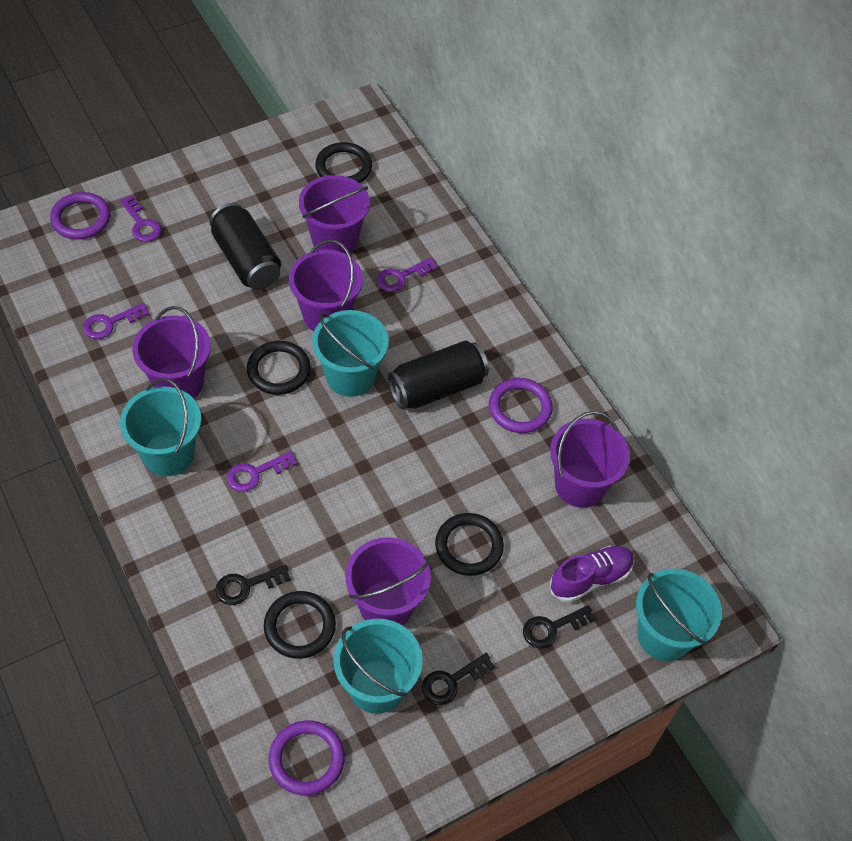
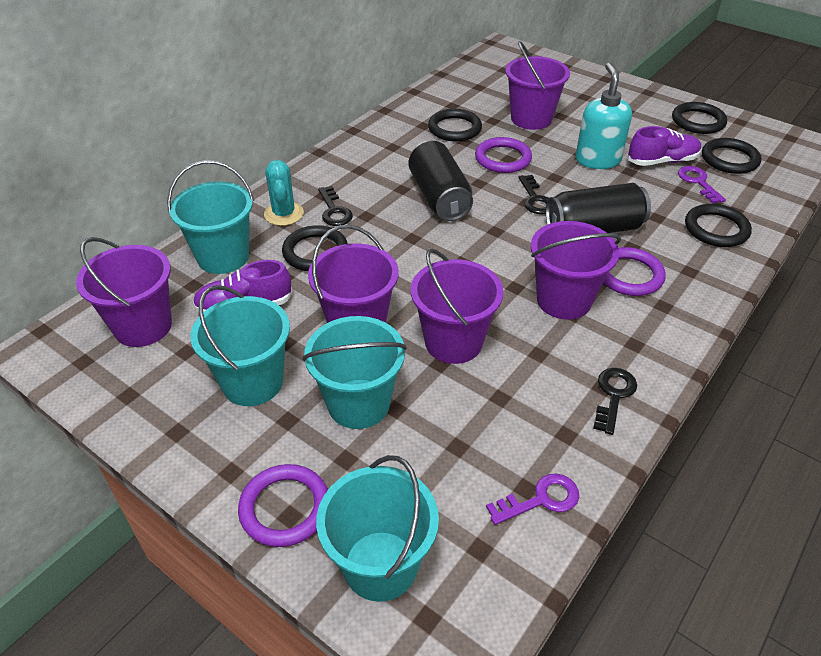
black ring: [247,341,311,395] [264,591,336,659] [315,142,372,183] [435,513,504,576] = 4 -> [282,225,348,271] [428,109,482,142] [672,102,727,134] [685,204,752,247] [702,138,762,174] = 5
purple key: [83,303,149,339] [120,195,161,242] [227,451,297,492] [377,257,438,292] = 4 -> [486,473,579,525] [678,166,726,204] = 2
purple shoe: [550,546,634,603] = 1 -> [193,260,293,312] [628,126,702,166] = 2
turquoise cactus: none = 0 -> [264,160,304,226] = 1
turquoise soap dispenser: none = 0 -> [576,63,632,169] = 1

